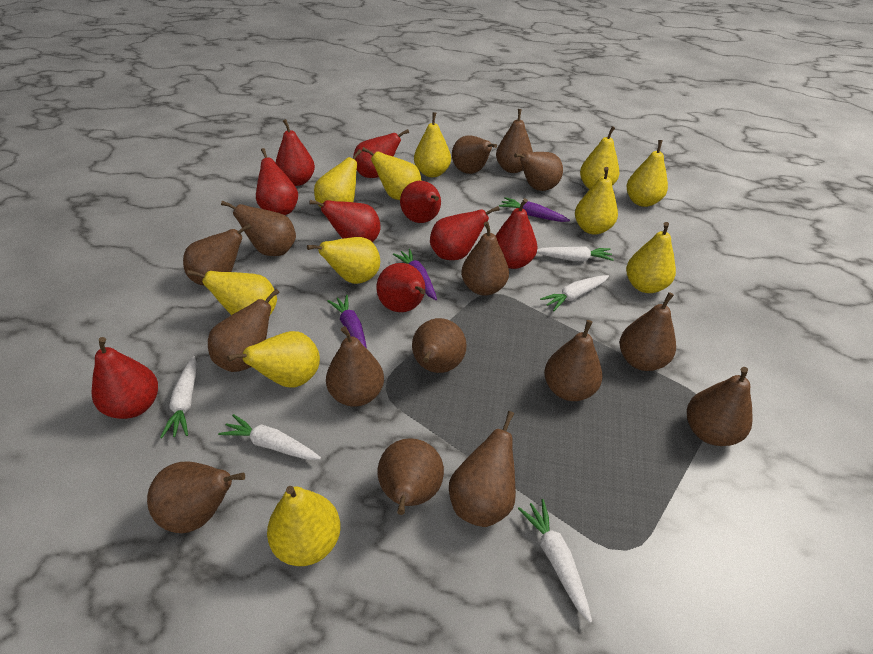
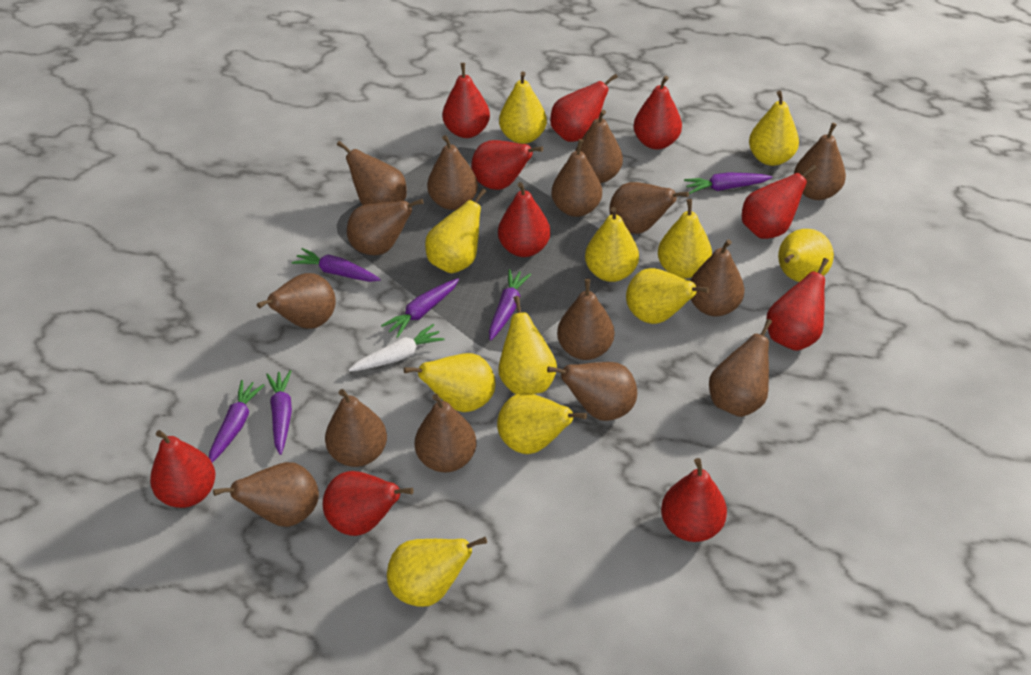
purple carrot: [327,295,367,349] [393,249,437,300] [499,197,570,222] = 3 -> [209,380,264,463] [266,370,292,455] [292,248,381,282] [381,278,459,338] [489,269,531,341] [684,172,772,194] = 6
red pear: [91,337,158,419] [256,148,298,215] [276,119,315,186] [309,200,381,242] [353,129,409,178] [376,263,426,312] [400,181,441,223] [430,206,499,260] [496,198,537,269] = 9 -> [150,430,215,508] [323,471,414,536] [442,63,490,138] [471,140,543,190] [498,182,550,257] [550,74,618,142] [634,76,682,149] [661,458,727,542] [742,165,817,239] [766,258,829,351] = 10
white carrot: [160,356,197,438] [218,414,321,460] [518,499,592,623] [537,246,614,261] [540,275,609,311] = 5 -> [349,324,444,372] = 1

